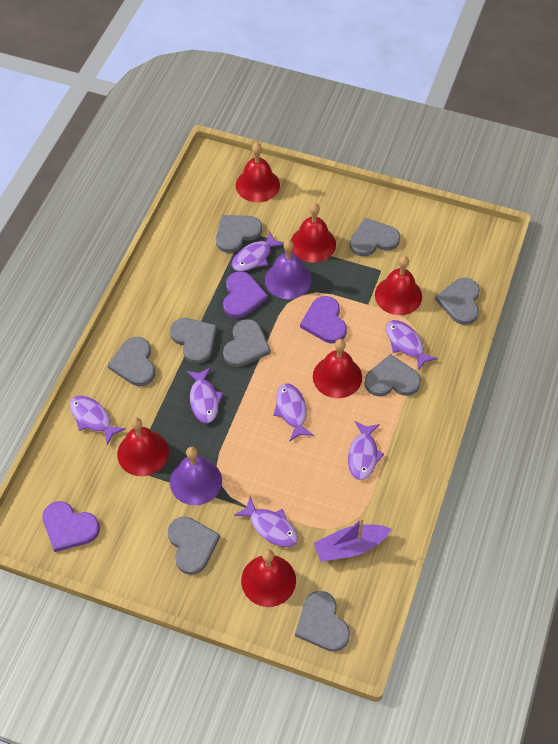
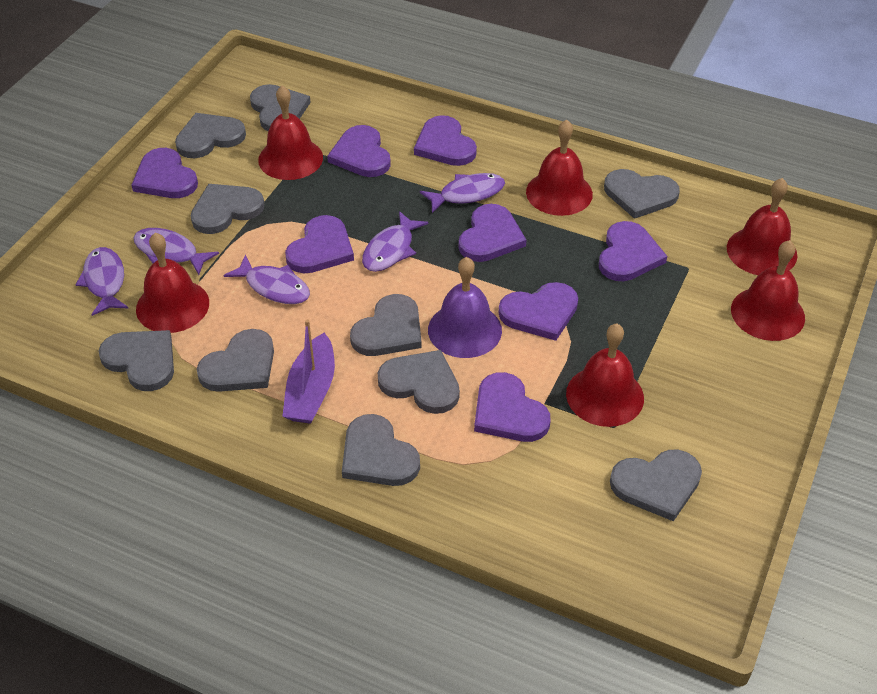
grey heart: [108,337,155,386] [168,517,220,575] [170,318,217,364] [216,215,262,253] [223,319,271,367] [295,591,350,652] [350,218,400,256] [365,354,421,397] [435,278,480,325] = 9 -> [98,330,174,391] [175,113,246,158] [191,184,264,234] [197,329,274,392] [250,84,311,131] [342,414,420,486] [350,294,422,356] [378,350,460,414] [604,169,680,219] [610,450,702,521] = 10
purple bell: [170,447,222,505] [265,240,312,299] = 2 -> [428,257,502,358] = 1
purple fish: [70,396,126,445] [186,367,223,423] [232,232,284,271] [234,496,298,547] [273,384,314,442] [348,421,384,480] [386,320,438,371] = 7 -> [75,247,129,316] [134,228,219,275] [223,255,310,304] [362,211,428,272] [420,173,505,213] = 5
purple heart: [42,501,100,552] [223,271,268,318] [300,296,347,343] = 3 -> [132,148,198,198] [285,215,354,273] [327,125,391,177] [414,115,477,166] [459,204,526,262] [474,372,551,442] [498,282,578,341] [599,221,667,281] = 8

